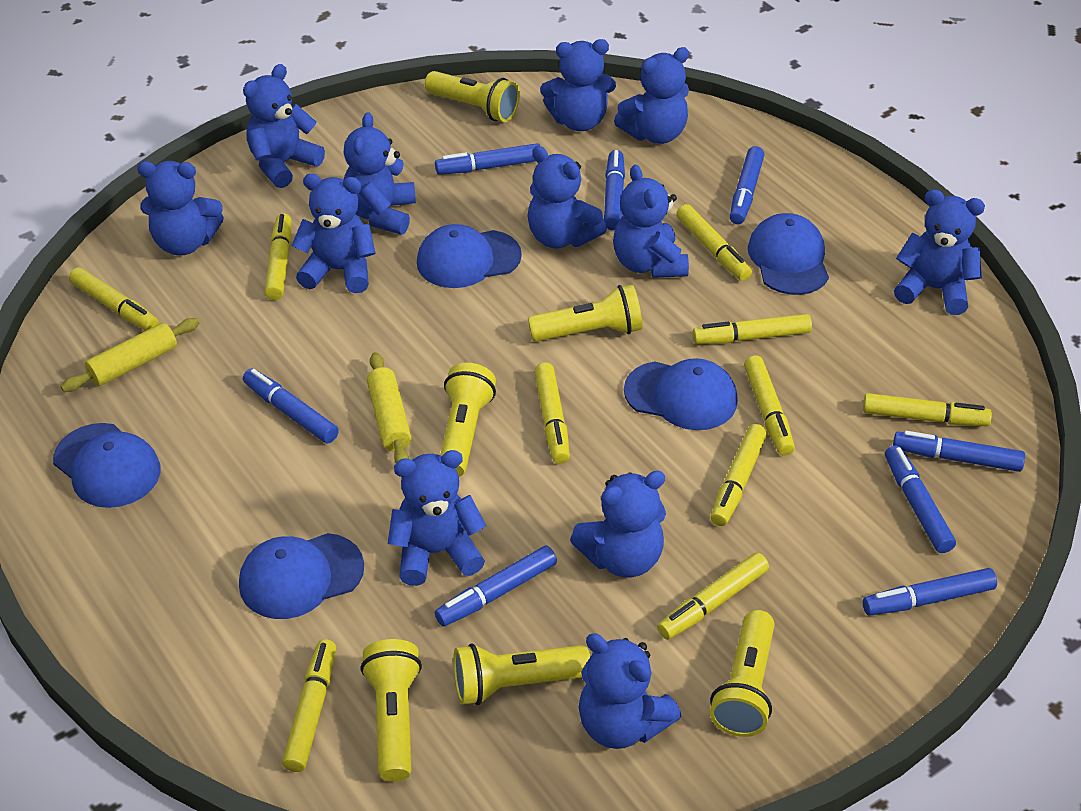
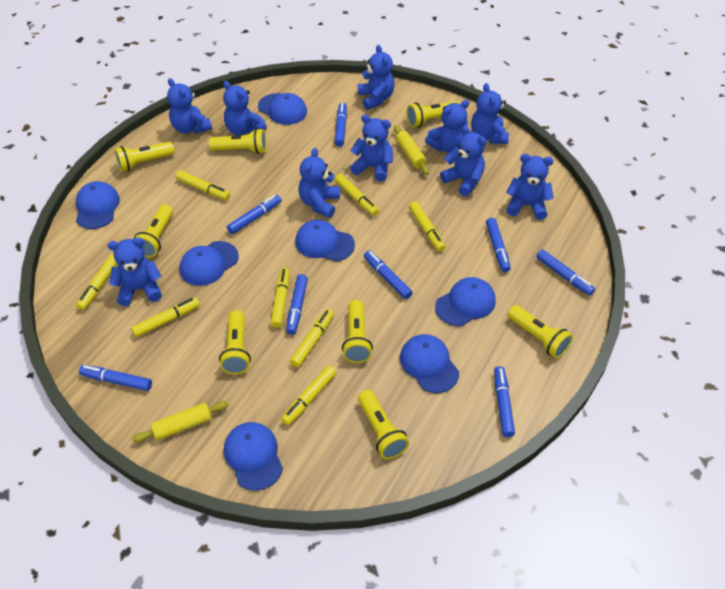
blue cap: [53,423,160,508] [239,533,364,619] [417,224,522,288] [624,358,738,430] [748,213,829,295] = 5 -> [76,181,120,229] [180,241,239,286] [224,422,283,491] [258,93,307,125] [295,220,355,261] [400,334,459,393] [435,277,496,326] = 7
blue teddy bear: [137,161,224,256] [243,64,325,188] [291,174,376,293] [343,112,416,235] [388,450,486,586] [527,146,607,248] [540,39,616,131] [570,471,666,577] [578,633,681,749] [613,164,689,278] [614,47,689,144] [894,189,985,315] = 12 -> [108,237,162,306] [167,78,212,134] [223,81,267,135] [298,148,340,218] [350,115,393,181] [358,45,395,110] [425,100,469,153] [440,126,486,196] [471,83,509,144] [506,154,554,220] = 10
yellow flashlight: [360,639,422,782] [425,71,520,122] [440,363,496,477] [453,643,590,705] [528,284,642,342] [710,610,775,737] = 6 -> [114,142,175,172] [134,204,173,258] [209,128,267,154] [219,310,251,374] [342,300,373,363] [358,390,409,459] [406,101,460,127] [508,305,573,358] = 8
yellow marker: [69,267,159,330] [265,213,292,300] [282,639,336,772] [534,362,570,464] [657,552,769,640] [676,204,752,281] [692,314,812,344] [710,424,767,526] [744,356,795,455] [863,393,992,426] = 10 -> [76,254,117,310] [131,297,200,337] [176,170,230,200] [270,268,290,328] [281,365,336,425] [290,309,334,368] [335,174,379,216] [409,202,445,251] = 8

